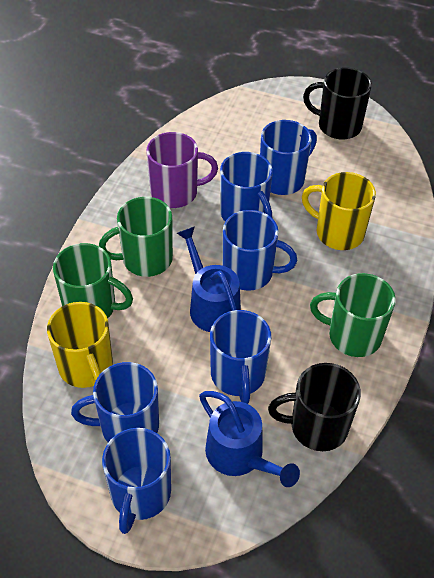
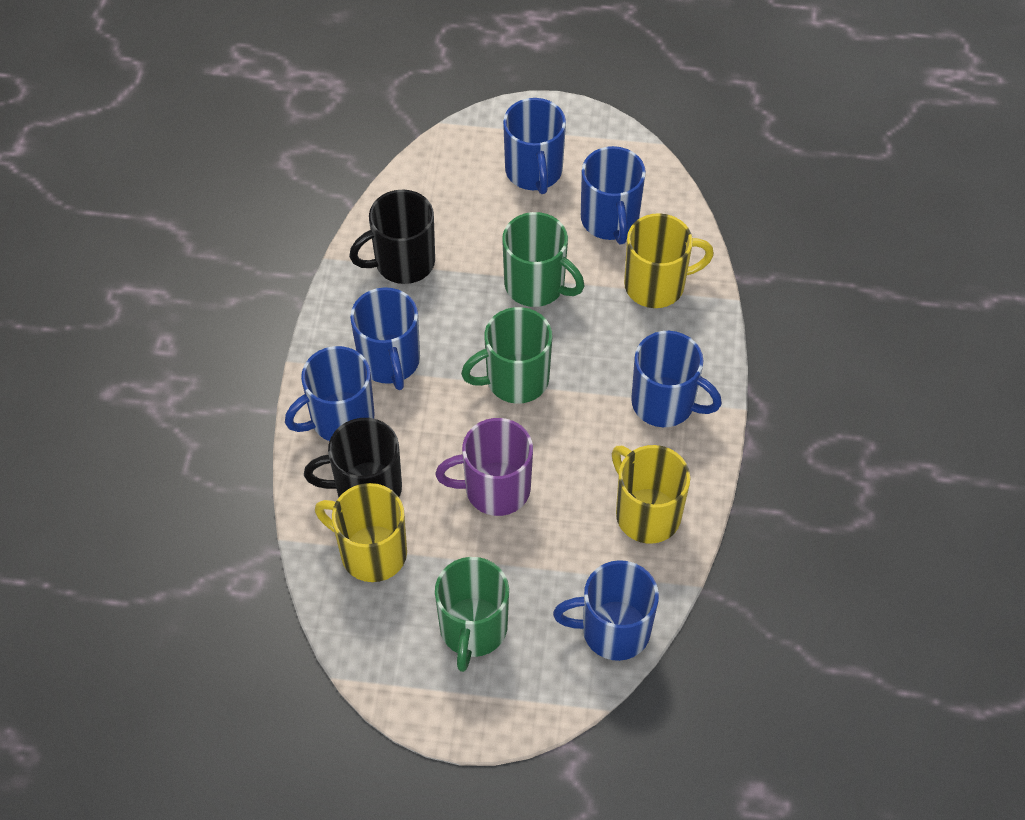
blue watering can: [177,226,241,332] [199,391,300,487] = 2 -> none = 0
yellow mug: [47,302,113,388] [302,172,376,250] = 2 -> [315,483,407,582] [612,445,690,544] [624,213,714,308] = 3

